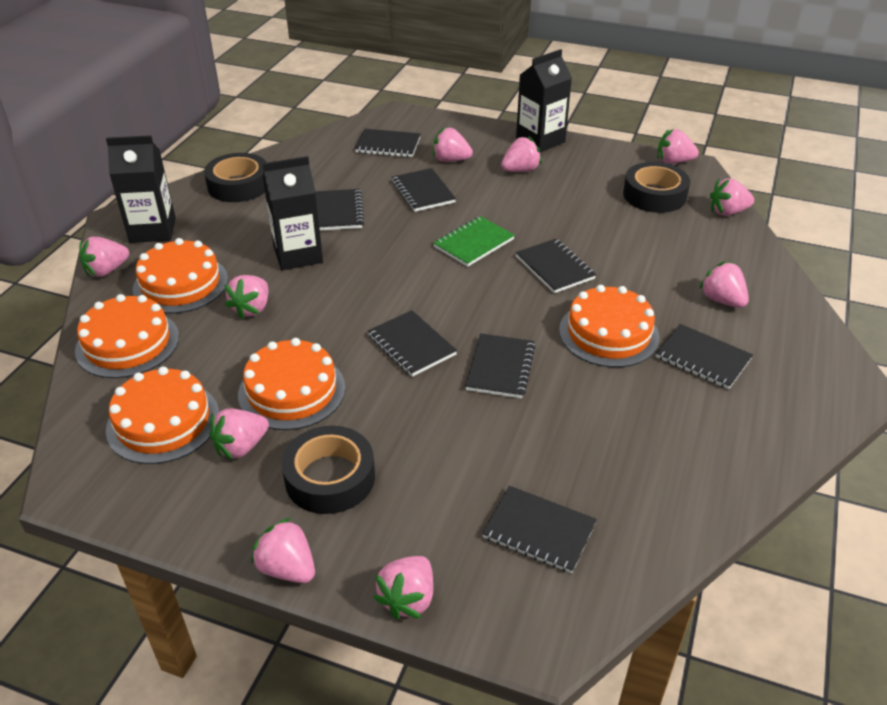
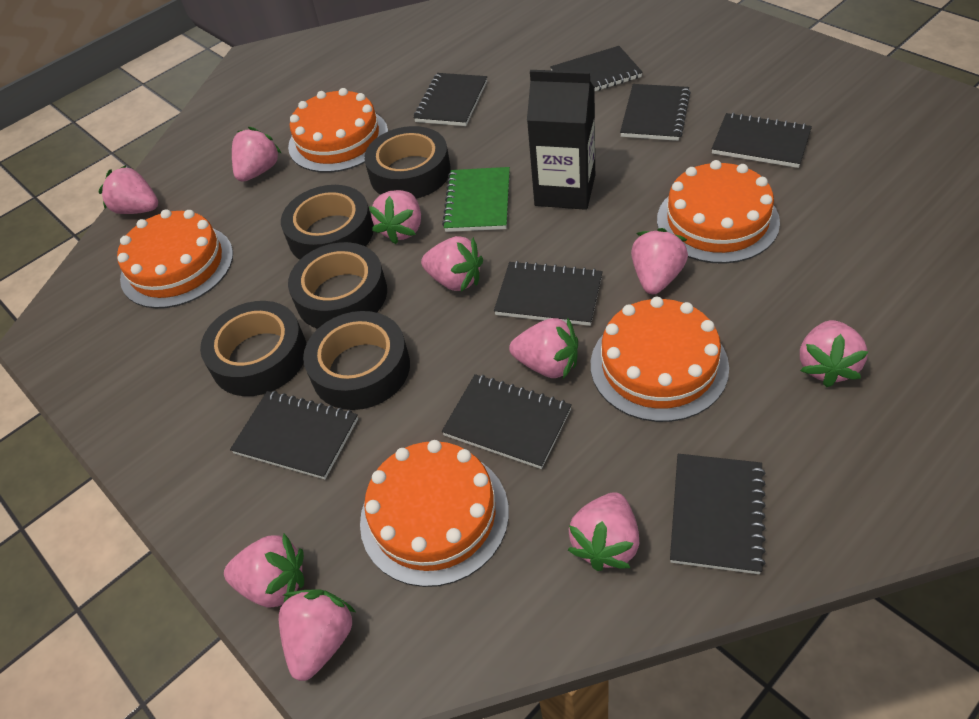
black carton: [106,135,176,243] [263,156,323,270] [516,49,572,153] = 3 -> [527,70,595,210] = 1
black tape: [204,153,267,202] [281,426,375,514] [623,162,690,213] = 3 -> [200,301,307,396] [281,185,373,260] [288,242,387,329] [303,311,410,410] [364,126,451,199] = 5

